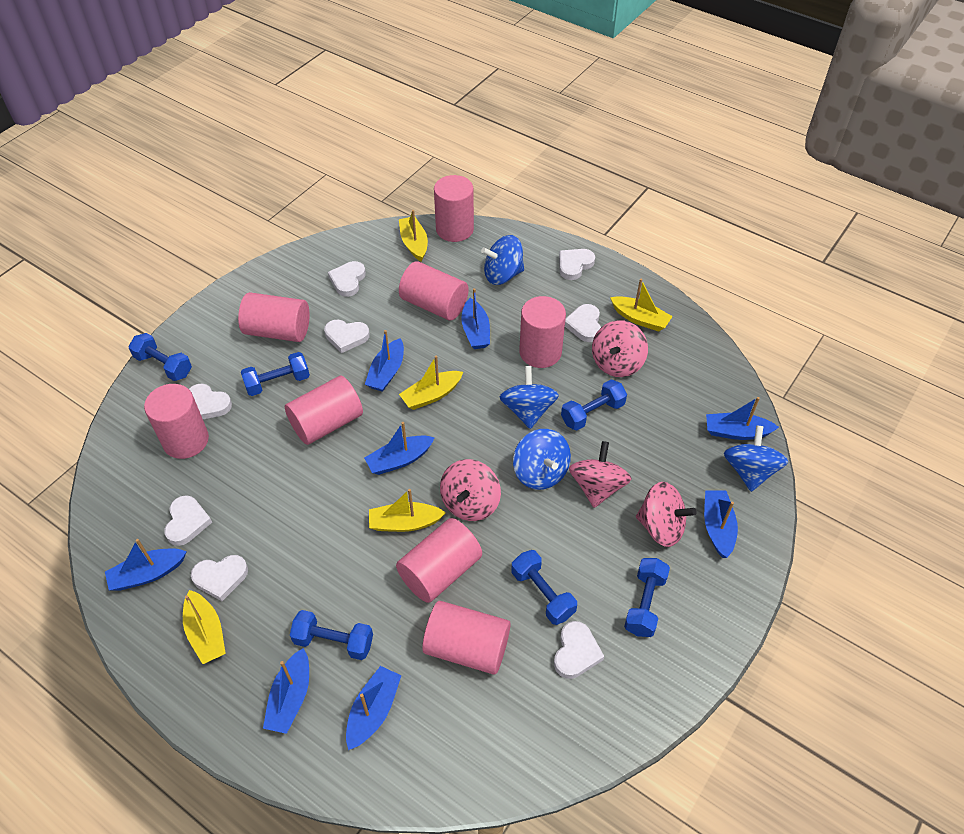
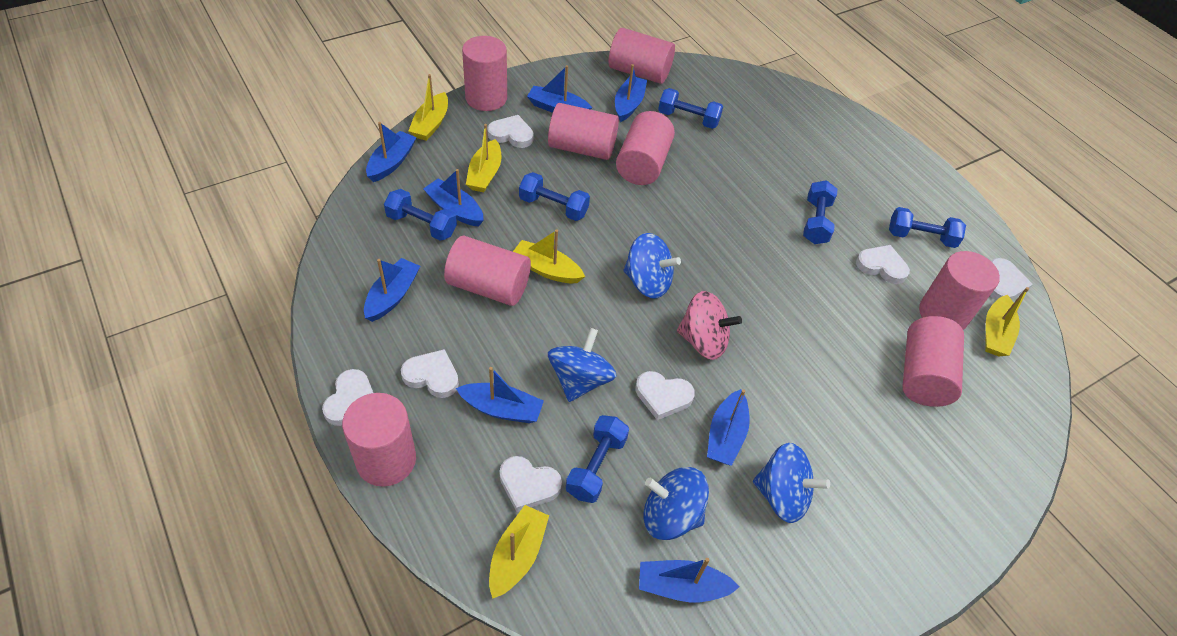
pink spinning top: [440,459,501,521] [569,441,631,508] [592,320,648,377] [636,482,697,547] = 4 -> [677,291,742,360] = 1
white heart: [164,495,212,546] [189,384,232,419] [191,555,248,601] [324,320,370,353] [328,261,366,297] [554,621,604,679] [559,249,595,280] [565,304,601,342] = 8 -> [322,369,373,426] [401,349,459,398] [487,115,534,148] [499,456,562,512] [635,371,695,420] [856,245,910,284] [990,258,1033,300] = 7

